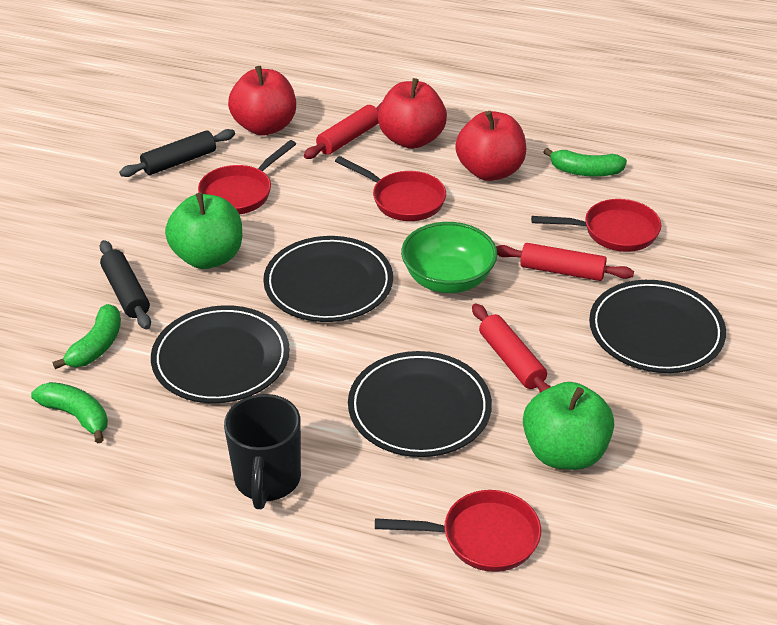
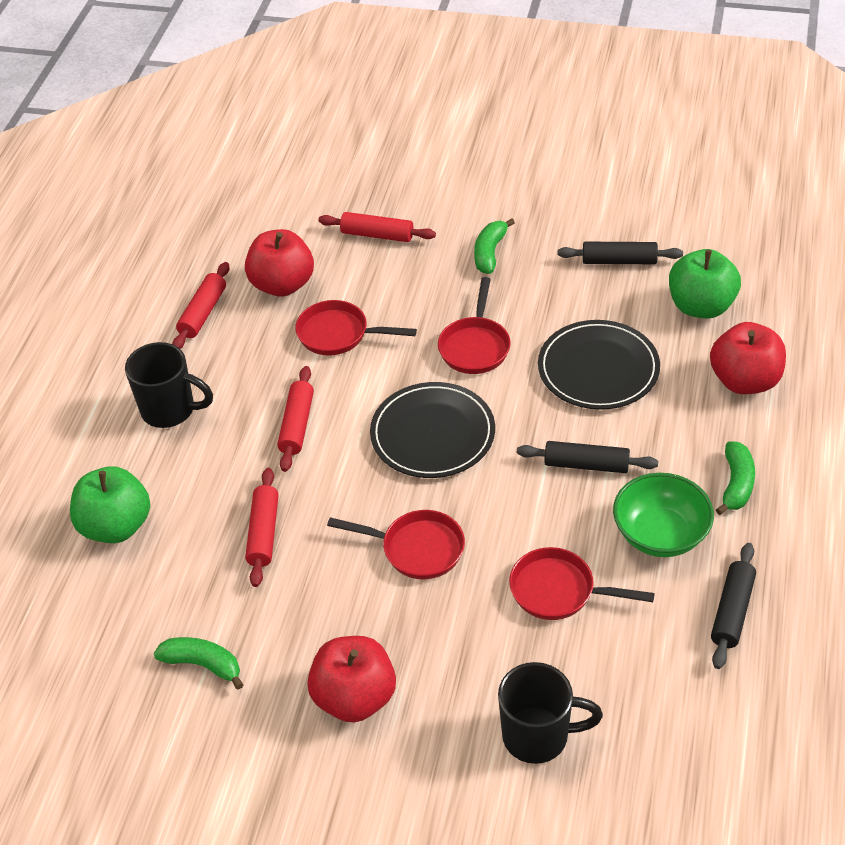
black mug: [224,394,301,509] = 1 -> [125,342,213,428] [498,662,603,764] = 2
black plate: [151,305,290,403] [263,236,393,322] [348,351,492,457] [589,280,726,373] = 4 -> [370,382,495,478] [538,320,660,410] = 2
black rolling pin: [99,240,151,330] [119,129,235,177] = 2 -> [517,441,658,473] [557,242,683,264] [711,543,756,669] = 3
red rolling pin: [304,102,382,159] [472,303,551,393] [496,243,634,281] = 3 -> [172,262,229,349] [245,468,279,587] [277,366,314,472] [318,212,436,242] = 4

